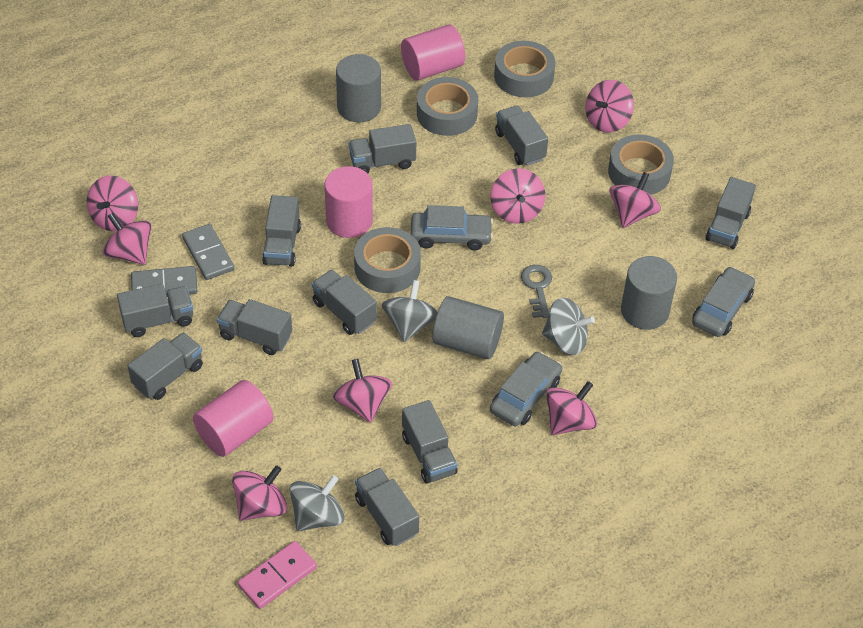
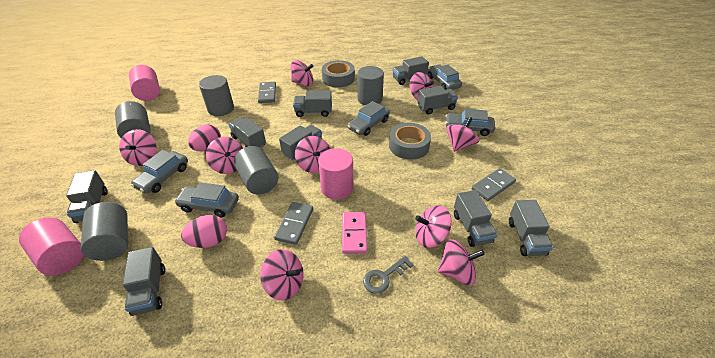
grey car: [411,205,493,251] [490,351,562,426] [692,267,755,337] = 3 -> [131,150,188,194] [174,182,239,217] [348,101,390,136] [428,64,462,90] [445,109,495,136] = 5
grey cylinder: [336,54,381,123] [432,296,504,359] [621,256,677,330] = 3 -> [81,202,128,261] [115,101,151,138] [199,75,234,116] [234,146,279,194] [357,66,384,106] = 5
grey domino: [131,266,197,296] [182,224,234,280] = 2 -> [258,82,276,103] [274,202,313,245] [472,168,516,201] = 3
grey spinning top: [289,475,344,531] [382,280,438,342] [542,298,595,355] = 3 -> none = 0
grey tape: [354,227,421,293] [417,77,478,136] [494,41,555,97] [608,134,674,195] = 4 -> [322,60,355,87] [389,123,431,160] = 2
grey truck: [117,284,193,337] [127,332,203,400] [217,299,292,355] [262,195,301,267] [312,270,377,335] [349,124,416,173] [355,468,419,546] [402,400,457,483] [495,105,548,166] [706,177,756,249] = 10 -> [66,170,108,223] [123,247,165,316] [228,117,266,148] [279,125,322,160] [293,90,332,117] [392,56,429,85] [417,86,458,115] [454,190,498,247] [509,200,553,256] = 9
pink egg: none = 0 -> [181,215,227,248] [188,124,221,151] = 2
pink spinning top: [87,176,138,232] [102,212,151,265] [232,465,287,521] [333,359,392,423] [490,168,545,224] [546,381,597,435] [585,80,634,133] [610,172,661,228] = 8 -> [119,129,157,166] [206,137,243,174] [260,249,304,300] [290,60,313,86] [295,136,330,173] [410,72,434,100] [415,205,452,248] [438,239,485,285] [446,117,479,152] = 9

